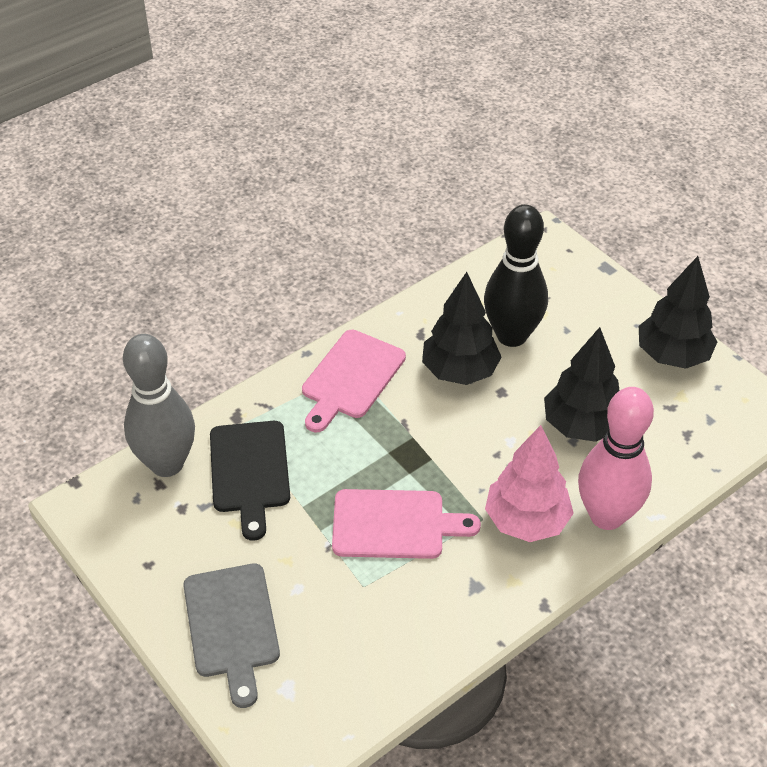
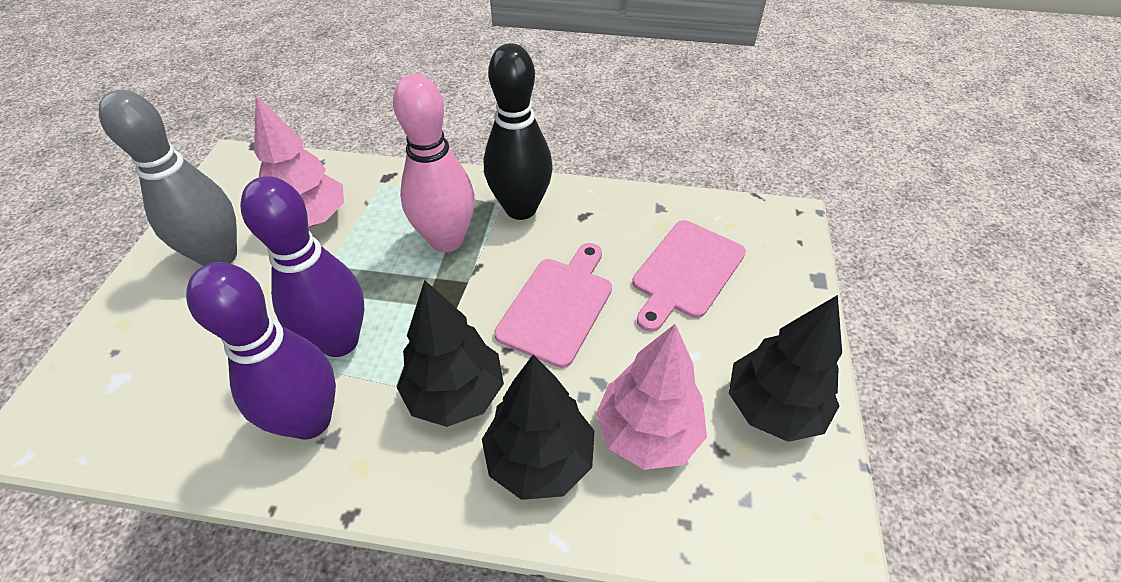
black cutting board: [210,421,290,541] = 1 -> none = 0
grey cutting board: [183,564,280,708] = 1 -> none = 0
pink tree: [485,425,574,542] = 1 -> [254,96,344,227] [596,324,707,470] = 2
purple bowling pin: none = 0 -> [186,262,336,440] [240,176,364,357] = 2

